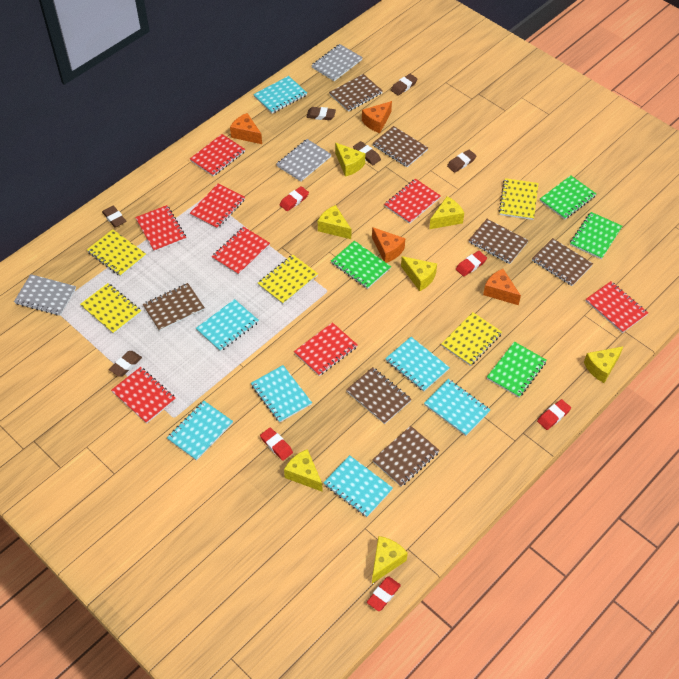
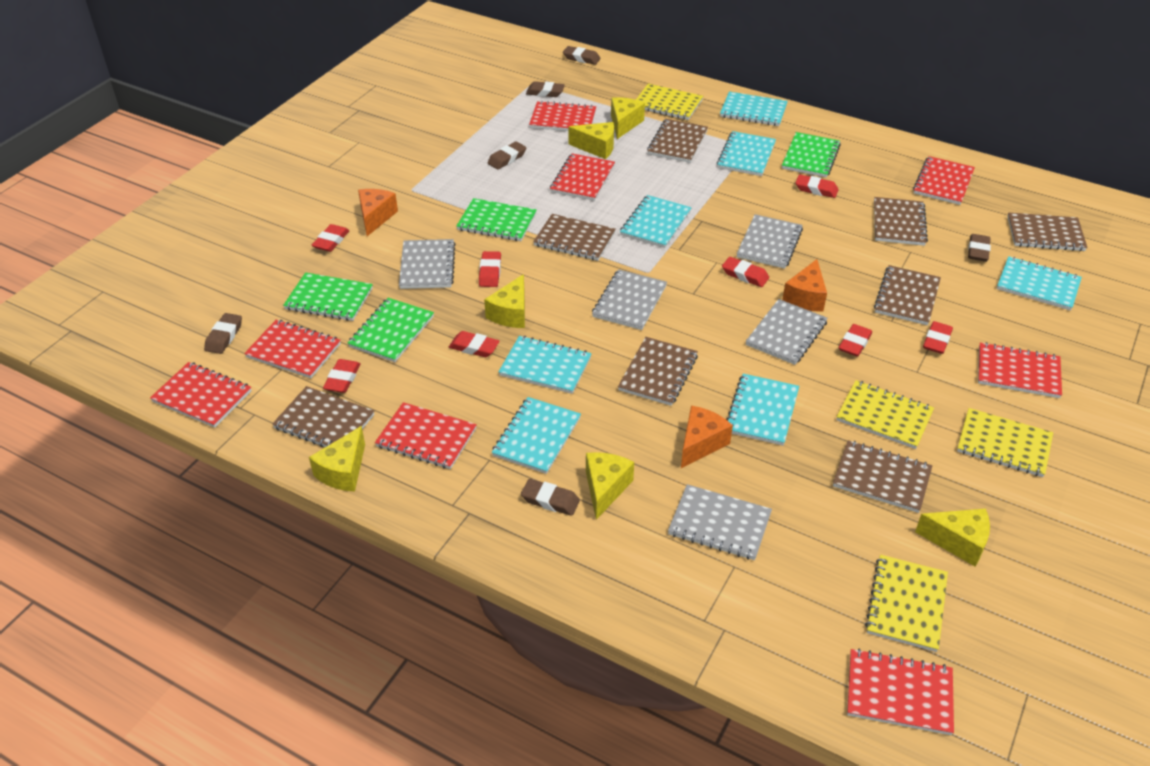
brown notebook: [143,283,205,331] [329,74,382,112] [346,367,412,424] [372,126,428,167] [372,426,440,487] [469,219,529,264] [532,238,593,286] = 7 -> [272,386,374,447] [533,214,616,261] [618,337,698,406] [647,119,708,163] [833,440,932,513] [874,197,928,246] [874,265,941,325] [1007,212,1087,251] = 8
grey notebook: [14,274,76,316] [277,139,332,182] [311,44,363,81] = 3 -> [399,239,455,289] [592,269,667,330] [668,484,772,560] [737,214,803,269] [745,299,828,365] = 5
orange cheese: [230,113,262,144] [362,101,392,133] [372,227,405,263] [483,269,521,305] = 4 -> [358,189,398,236] [681,405,733,468] [782,259,827,312] = 3
red eraser: [260,427,293,461] [280,186,309,211] [367,577,401,611] [456,251,487,276] [537,399,571,430] = 5 -> [312,224,349,252] [323,359,361,393] [449,331,500,357] [479,251,501,287] [722,257,769,287] [795,175,839,198] [838,324,872,357] [923,321,953,354] = 8
yellow cheese: [284,449,323,492] [318,205,351,239] [335,143,365,177] [372,536,408,583] [401,256,437,291] [429,197,464,229] [584,347,623,383] = 7 -> [309,426,365,492] [484,274,525,328] [568,122,614,159] [586,452,634,520] [611,97,645,139] [915,509,990,567] = 6
yellow notebook: [80,283,141,334] [87,229,146,277] [258,255,318,304] [441,312,502,366] [499,178,539,220] = 5 -> [636,84,703,120] [837,380,934,449] [865,555,948,652] [957,408,1053,477] = 4

